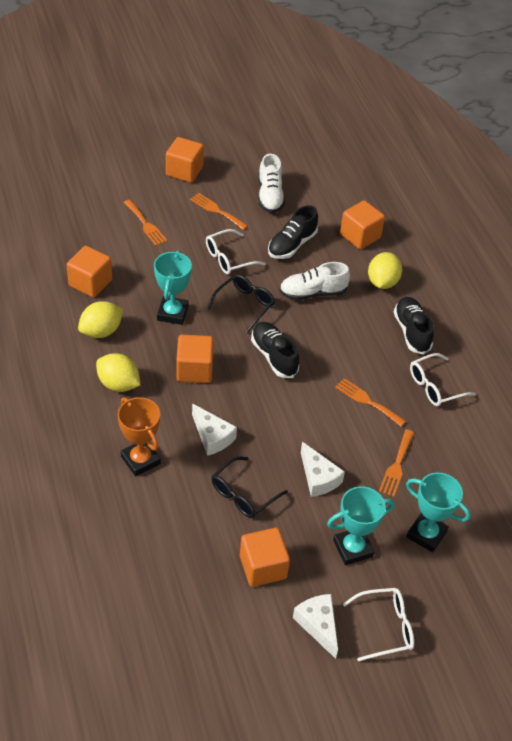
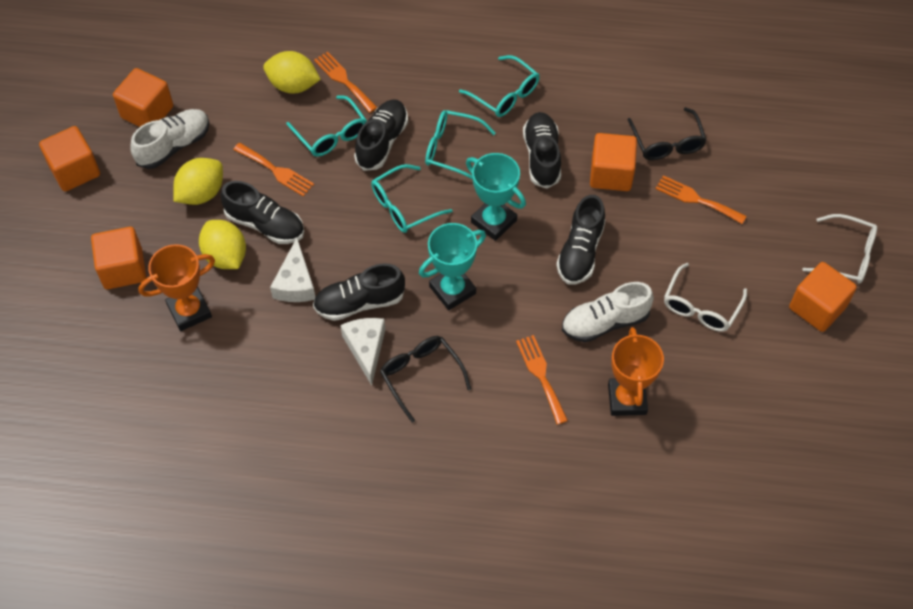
black shoe: [251,322,300,378] [268,205,318,259] [394,297,434,354] = 3 -> [221,181,304,244] [313,264,405,321] [354,99,408,171] [523,112,561,189] [556,195,605,285] = 5
orange trophy: [118,397,161,477] = 1 -> [138,244,215,331] [608,327,664,416] = 2
turquoise glasses: none = 0 -> [286,95,367,157] [371,164,453,233] [425,110,496,180] [459,55,539,117] = 4
turquoise trophy: [154,251,192,325] [327,486,394,565] [406,473,470,553] = 3 -> [419,223,486,310] [466,153,526,241] = 2
white cheese: [192,404,237,456] [293,594,338,659] [301,442,345,497] = 3 -> [270,238,315,302] [340,318,385,386] = 2
white glasses: [206,229,266,274] [343,588,414,661] [410,353,476,406] = 3 -> [664,263,747,332] [802,214,877,284] = 2

